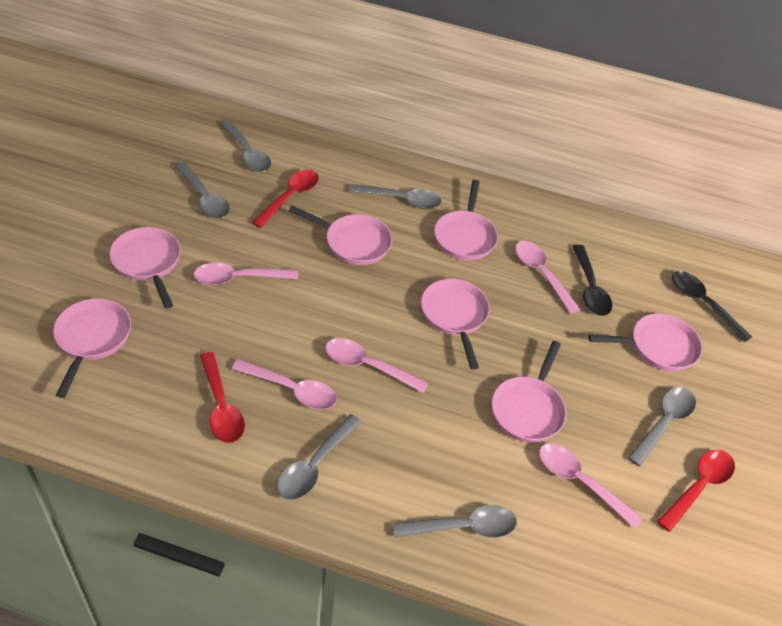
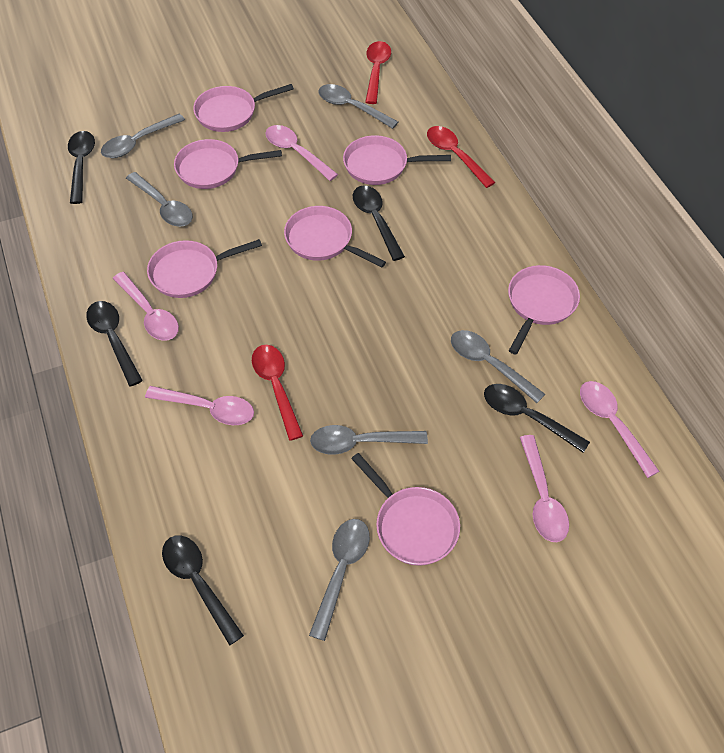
black spoon: [573,245,612,316] [672,271,752,342] = 2 -> [68,131,95,204] [86,301,143,387] [162,536,244,646] [353,185,405,261] [484,384,590,453] = 5

